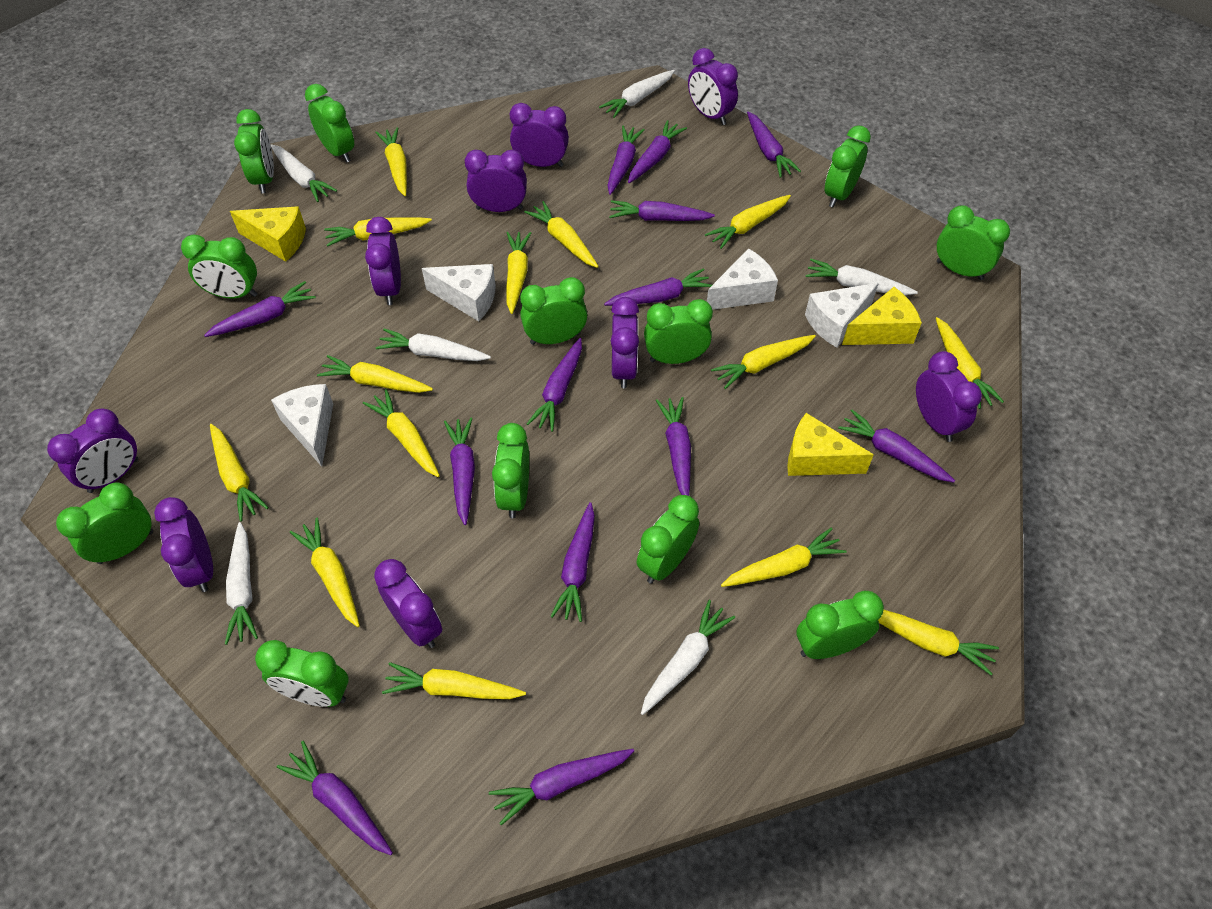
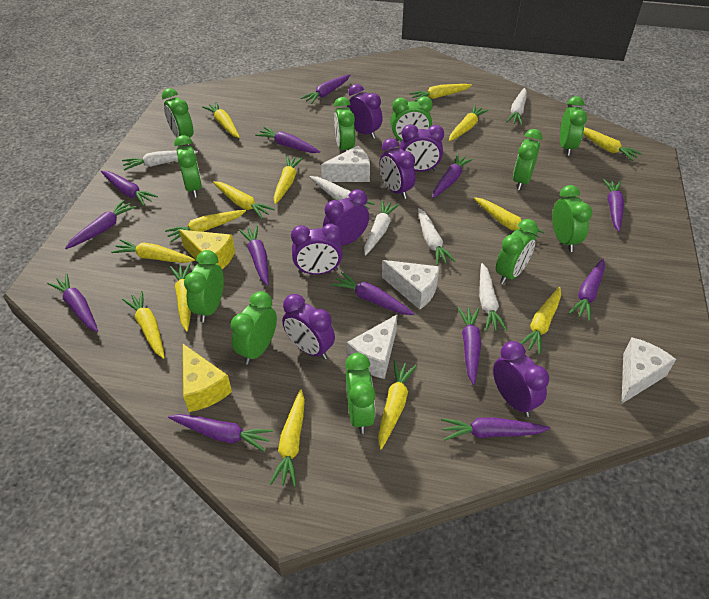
green clock: [56,483,153,564] [181,235,258,299] [234,109,274,193] [255,640,348,707] [305,84,354,163] [492,423,529,518] [520,277,588,345] [637,495,699,584] [644,299,713,364] [796,591,884,659] [825,125,871,207] [937,205,1010,280] = 12 -> [162,88,193,145] [174,135,202,198] [184,250,224,322] [231,291,277,365] [334,97,355,152] [345,353,375,434] [391,96,433,141] [496,219,538,284] [513,129,543,190] [552,185,592,252] [560,96,587,156] = 11
purple clock: [47,408,138,493] [154,497,213,592] [365,217,401,305] [374,559,442,648] [464,150,527,212] [510,103,569,167] [611,297,639,388] [688,48,738,125] [916,351,982,442] = 9 -> [282,294,335,360] [291,223,343,275] [323,189,369,245] [347,84,383,139] [379,138,416,199] [400,124,444,172] [493,341,549,417] = 7
yellow cheese: [230,206,306,262] [787,413,874,476] [842,287,922,345] = 3 -> [179,230,235,269] [183,344,232,412] = 2

